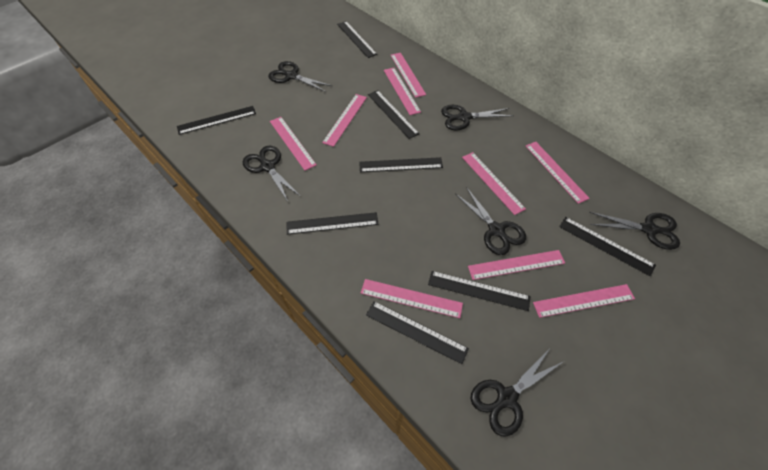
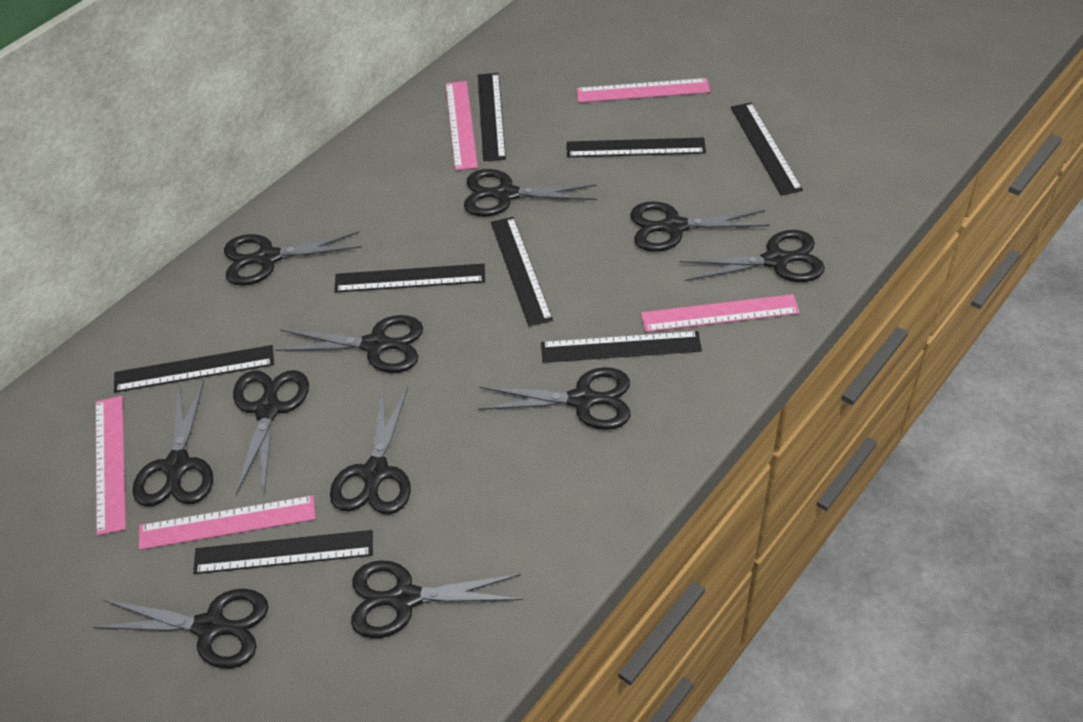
black scissors: [243,145,301,202] [268,61,332,92] [441,105,514,130] [456,187,526,255] [470,347,564,437] [589,212,680,250] = 6 -> [93,589,269,669] [133,380,213,507] [224,232,362,286] [233,370,309,495] [275,315,423,373] [330,387,411,515] [351,560,523,638] [464,169,597,217] [478,367,630,430] [630,201,770,252] [679,230,825,282] = 11
pink ruler: [270,117,317,171] [322,94,367,147] [361,279,463,318] [384,68,421,115] [391,53,426,98] [462,152,526,215] [468,250,565,280] [526,142,590,204] [533,284,635,318] = 9 -> [96,396,126,536] [139,495,315,550] [446,81,478,170] [576,78,710,103] [641,294,800,332] = 5

